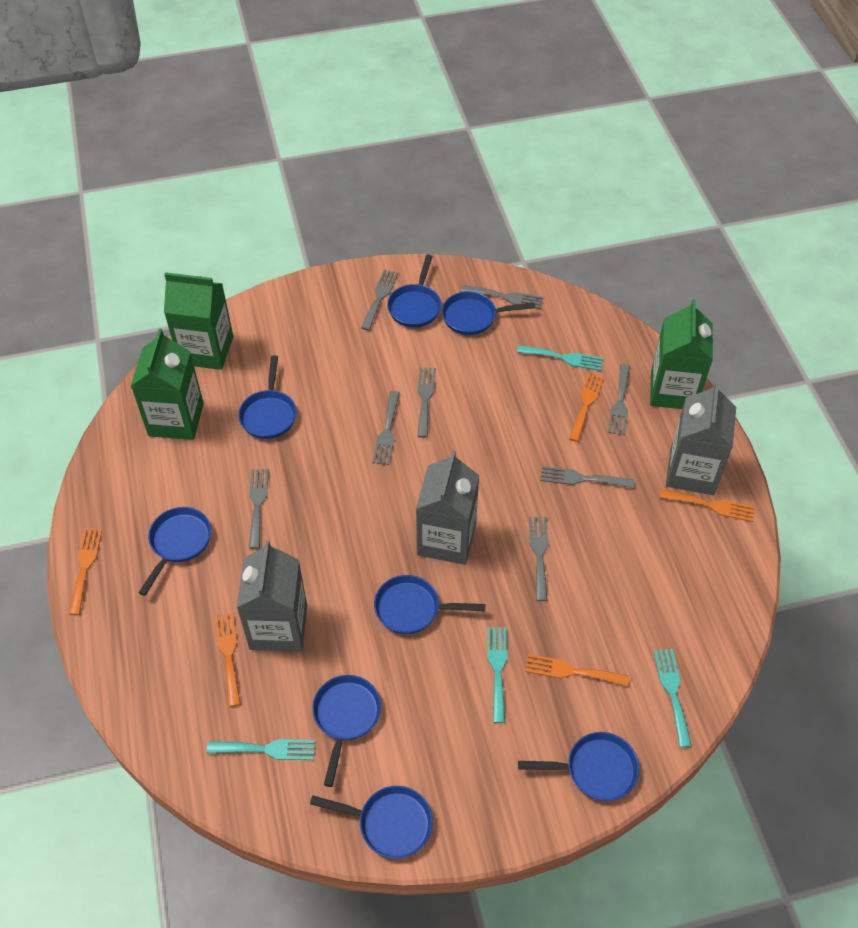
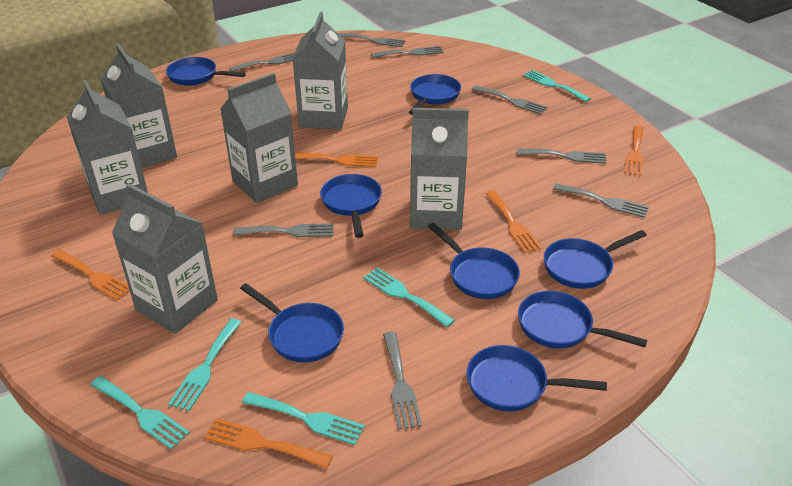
green carton: [131,329,204,440] [164,272,233,370] [650,299,713,409] = 3 -> none = 0
grey carton: [236,540,307,652] [416,450,479,565] [666,382,736,495] = 3 -> [67,80,148,215] [100,44,177,168] [112,184,218,334] [220,73,298,203] [293,12,348,130] [410,108,469,230] = 6
turquoise fork: [207,739,315,760] [487,627,507,723] [517,345,603,371] [654,649,692,748] = 4 -> [90,376,190,450] [168,318,241,411] [242,392,365,445] [363,267,455,327] [523,70,591,102] = 5

